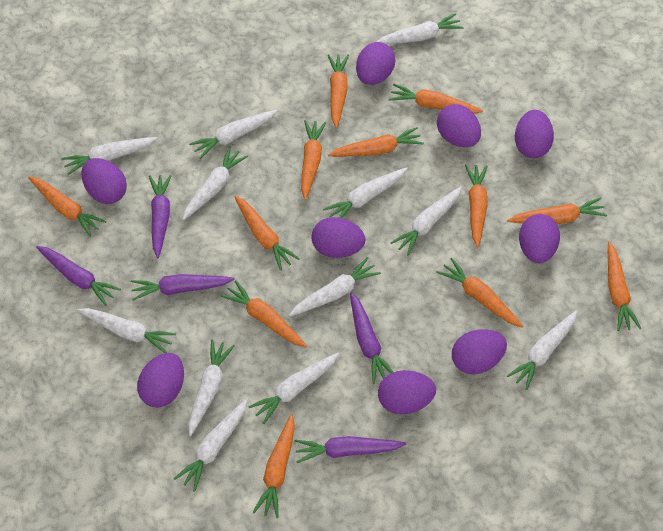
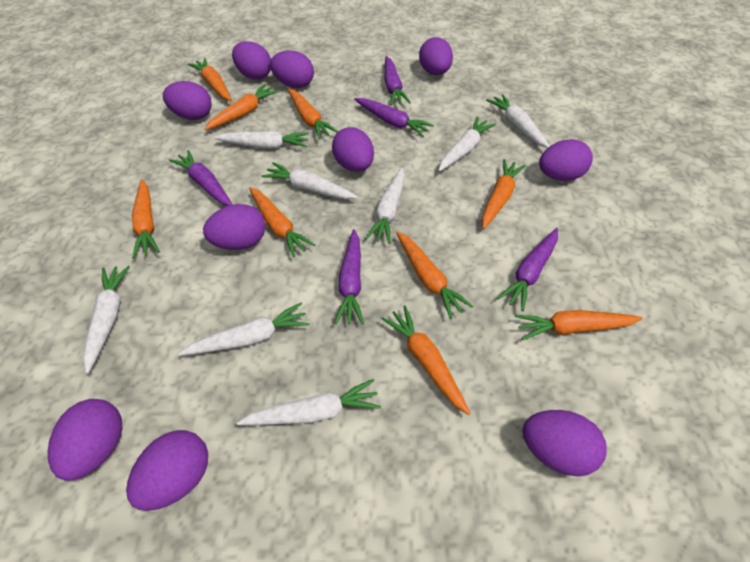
orange carrot: [28,176,106,237] [220,280,307,347] [234,196,300,271] [252,414,295,518] [301,120,327,200] [328,54,349,128] [328,127,424,157] [389,84,483,114] [436,258,523,328] [465,165,488,248] [507,197,607,224] [608,242,641,331] = 12 -> [132,180,160,259] [188,58,232,101] [205,84,279,130] [249,187,315,258] [288,88,338,139] [381,306,471,415] [396,231,474,319] [482,159,526,229] [515,310,643,340] = 9
purple egg: [81,158,127,204] [137,353,184,407] [312,217,365,258] [356,42,395,85] [378,370,436,415] [437,104,481,147] [452,329,507,374] [515,110,554,158] [519,214,560,263] = 9 -> [48,399,123,481] [126,430,208,511] [163,81,212,120] [203,204,266,250] [232,41,271,80] [270,50,314,88] [332,127,374,172] [419,37,453,75] [522,410,607,477] [539,139,593,181] = 10
white carrot: [61,137,158,175] [77,308,176,353] [174,399,248,492] [182,147,248,220] [188,340,235,436] [189,110,277,159] [249,352,340,424] [289,257,381,316] [323,167,408,218] [376,13,464,44] [390,186,462,256] [507,310,578,390] = 12 -> [83,266,130,374] [179,303,310,356] [214,131,309,149] [237,379,381,425] [261,162,358,199] [365,168,405,244] [438,117,496,172] [486,94,550,148] = 8

